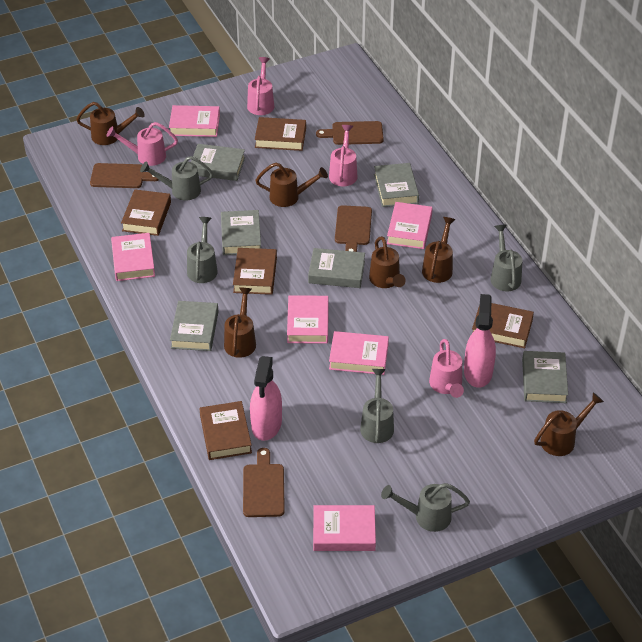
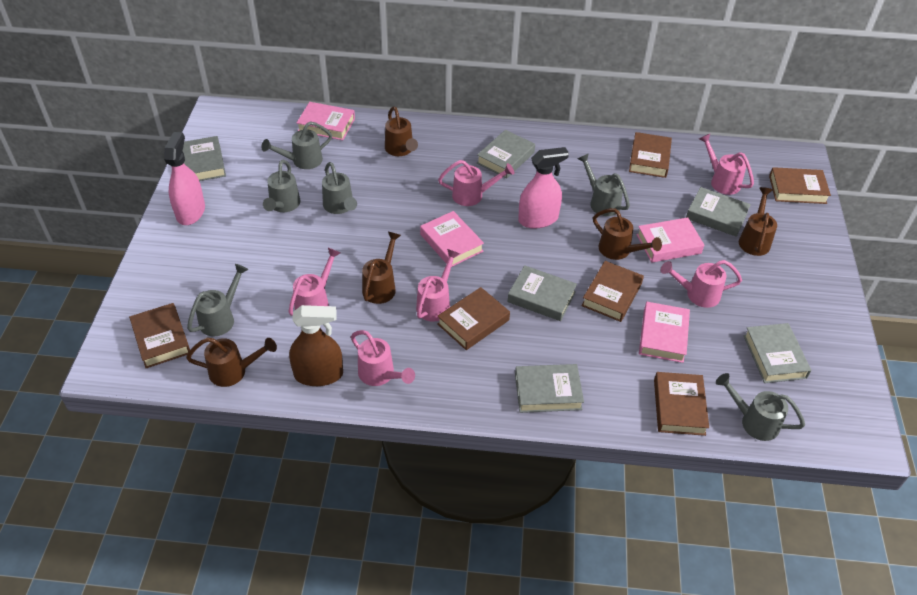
brown book: [121,189,171,236] [200,401,252,460] [233,248,277,295] [255,117,306,151] [472,303,534,348] = 5 -> [129,303,190,368] [437,287,510,350] [581,261,644,322] [629,132,672,178] [654,372,709,436] [769,167,831,204] = 6
brown cutting board: [90,163,160,188] [243,448,285,517] [316,121,384,145] [335,205,372,252] = 4 -> none = 0
brown spray bottle: none = 0 -> [289,305,343,386] = 1
brown watering can: [76,102,145,145] [224,287,256,358] [255,163,328,207] [369,236,406,288] [422,217,455,283] [534,393,604,456] = 6 -> [186,337,277,387] [362,231,401,304] [385,106,418,156] [593,208,662,260] [739,187,777,256] = 5
grey watering can: [140,156,213,201] [187,217,218,283] [360,369,394,443] [381,483,470,532] [490,225,522,291] = 5 -> [187,264,249,336] [261,121,332,169] [263,160,300,212] [322,162,357,214] [577,153,630,216] [716,373,805,441] = 6
pink book: [111,233,155,281] [169,105,220,137] [287,295,329,344] [313,505,376,551] [329,331,389,375] [387,202,433,249] = 6 -> [297,102,355,140] [420,211,484,267] [636,218,704,263] [639,302,690,363] = 4
pink watering can: [106,122,178,166] [247,57,274,115] [329,125,358,186] [429,339,464,398] = 4 -> [289,248,341,316] [351,330,415,386] [416,249,460,322] [438,160,514,206] [661,260,742,308] [699,134,754,195] = 6

